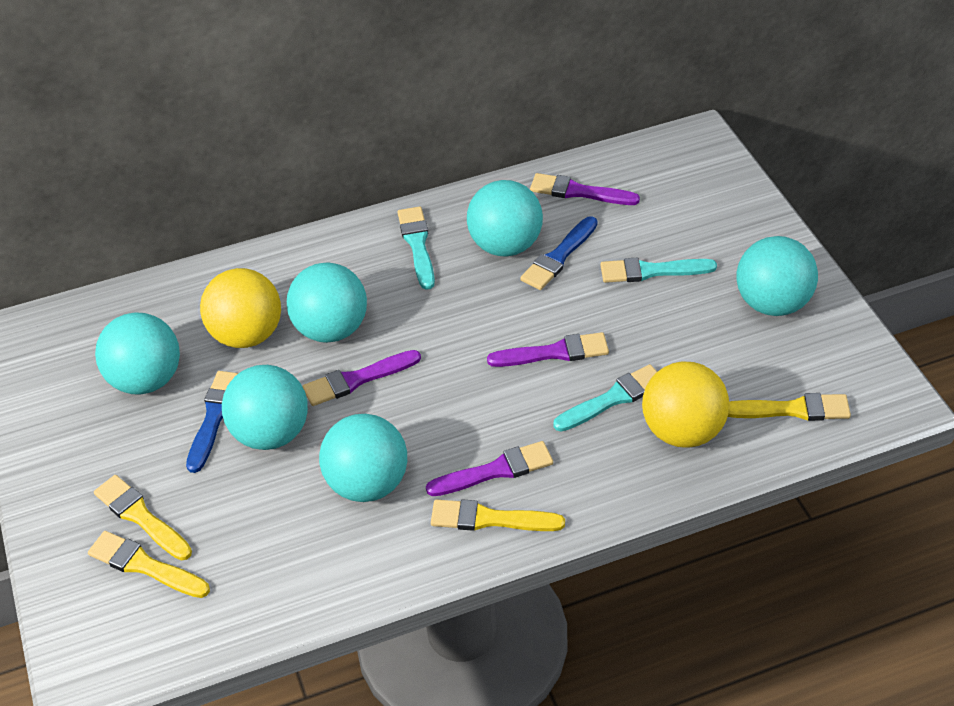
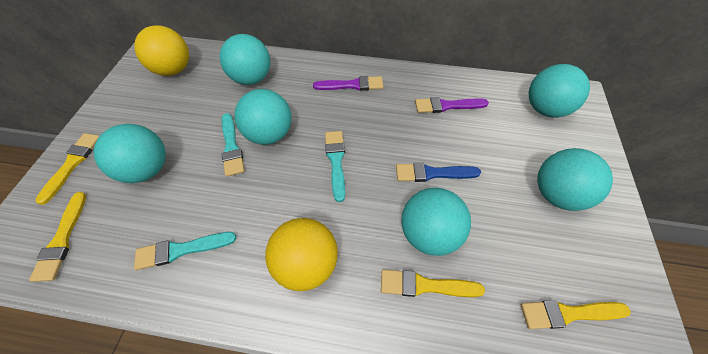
blue brush: [186,371,238,473] [520,216,598,290] = 2 -> [396,163,481,182] = 1
purple brush: [303,350,421,406] [426,441,553,496] [487,332,609,367] [530,173,640,205] = 4 -> [313,76,383,91] [415,97,489,113] = 2

